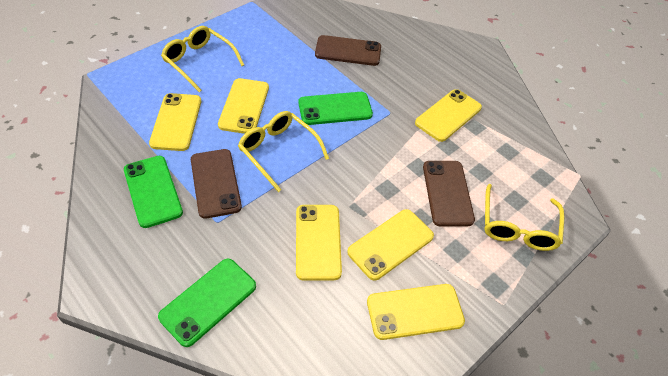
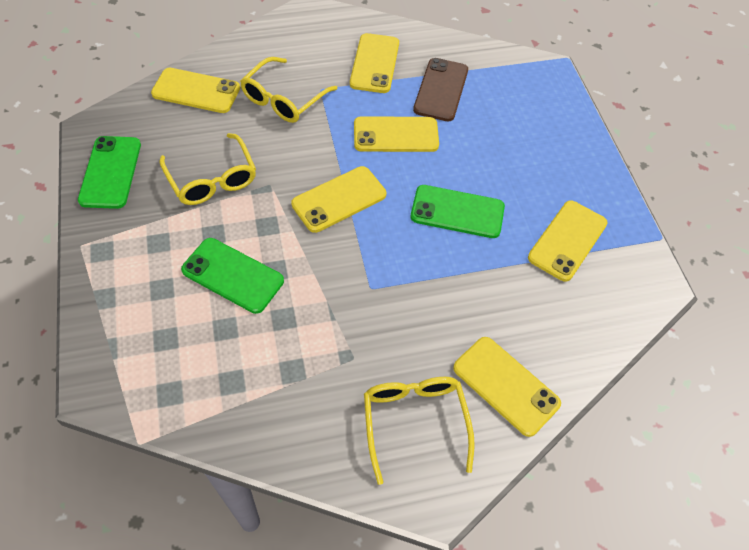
brown phone: [191,149,242,219] [315,35,381,66] [423,161,475,227] = 3 -> [413,58,468,121] = 1

